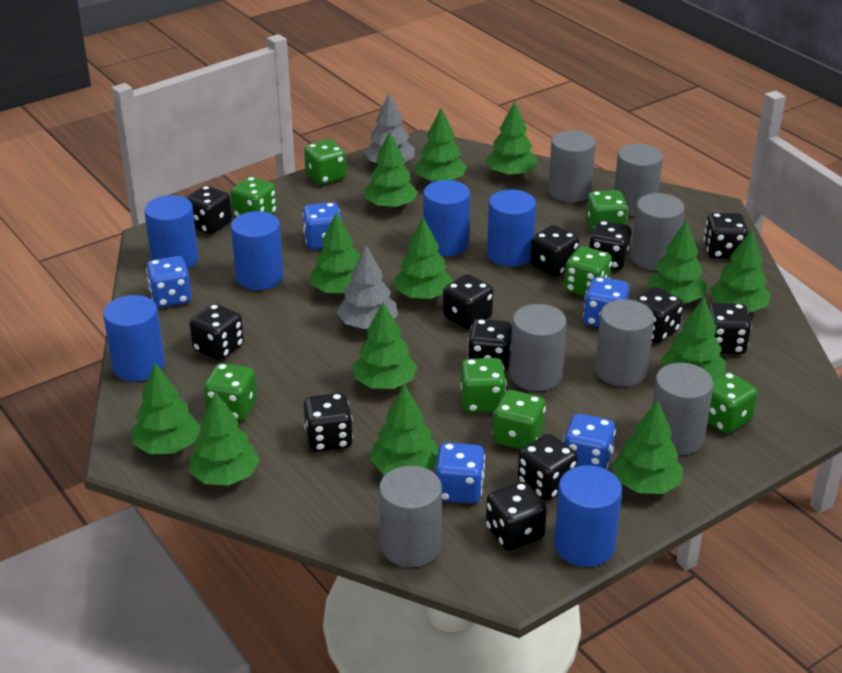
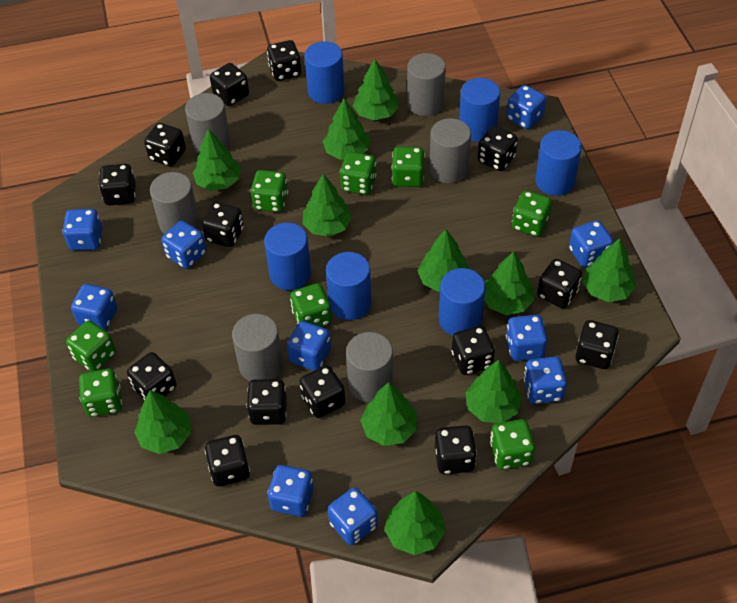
black dice: [186,185,232,234] [190,304,244,361] [304,393,353,452] [443,274,493,330] [468,319,512,372] [486,482,547,551] [518,434,578,501] [530,225,579,277] [589,221,631,270] [634,287,683,343] [704,213,748,259] [708,303,752,354] = 12 -> [99,164,136,205] [127,352,176,400] [144,123,186,167] [202,202,244,247] [205,435,250,487] [210,63,249,106] [247,379,287,425] [267,40,301,81] [299,365,345,418] [435,425,477,474] [452,326,495,375] [478,126,518,171] [537,259,582,309] [575,320,619,369] = 14
blue dice: [146,256,192,308] [302,202,342,250] [435,442,485,504] [564,413,616,470] [583,277,629,327] = 5 -> [62,209,102,251] [71,284,117,330] [161,221,207,269] [268,465,313,517] [287,321,331,371] [328,487,378,545] [506,315,547,361] [507,85,546,129] [523,356,567,404] [569,220,613,268] = 10
green tree: [132,363,201,454] [189,391,260,486] [310,212,360,294] [353,302,417,389] [365,132,418,209] [370,384,438,474] [394,217,453,299] [415,108,467,181] [485,101,537,177] [612,400,683,494] [647,221,708,303] [661,297,726,379] [710,229,771,312] = 13 -> [134,390,191,454] [193,129,241,191] [302,174,352,237] [323,98,370,160] [353,59,399,120] [360,382,417,446] [384,491,446,555] [417,229,469,292] [465,360,522,423] [484,251,535,315] [582,238,636,302] = 11
grey cylinder: [379,466,442,567] [510,304,567,391] [548,130,596,202] [595,299,654,387] [614,144,663,217] [631,193,685,271] [652,363,713,455] = 7 -> [150,172,199,234] [185,93,231,154] [232,314,283,381] [346,332,393,402] [407,53,446,116] [429,118,471,183] = 6
grey tree: [337,245,398,329] [364,94,415,163] = 2 -> none = 0

